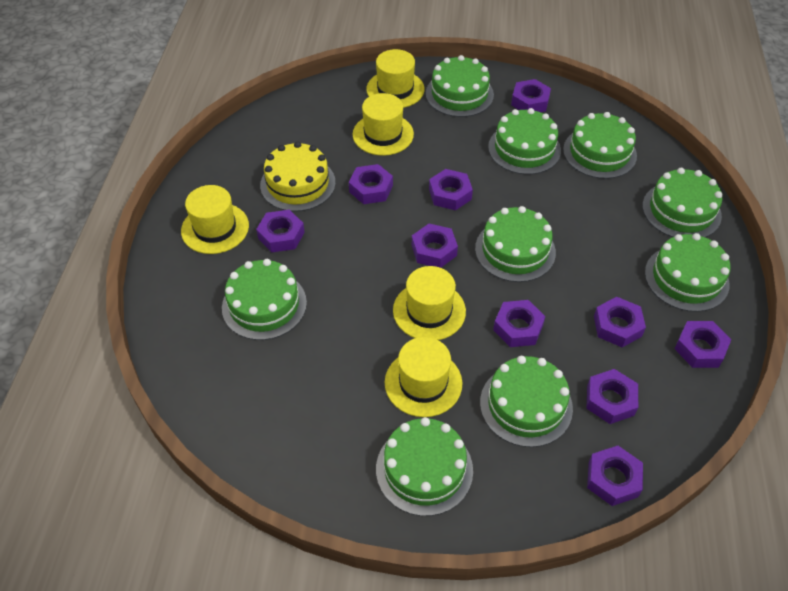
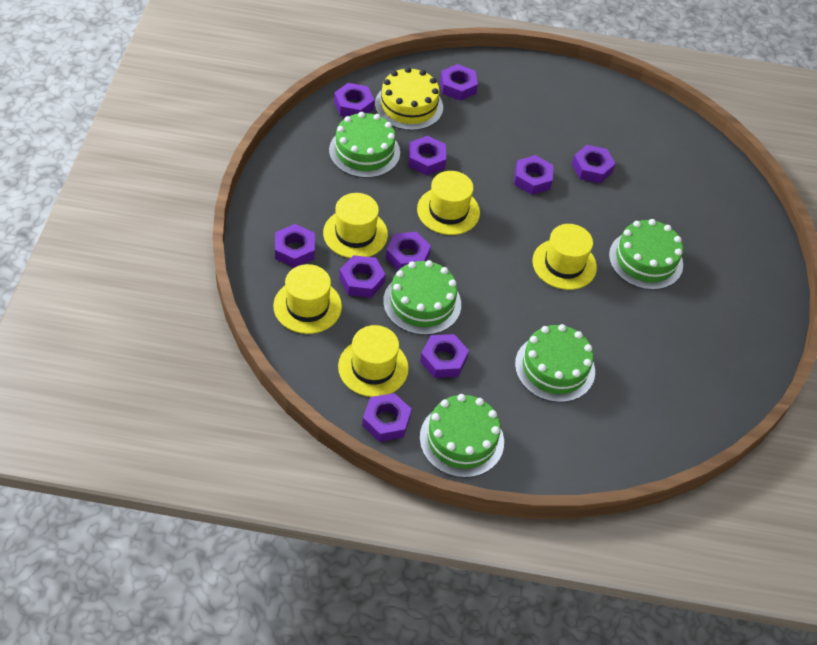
green cake: [222,259,307,340] [376,417,473,516] [426,55,494,117] [475,206,556,282] [480,356,573,447] [488,108,561,175] [563,112,637,179] [642,168,723,237] [645,233,731,312] = 9 -> [329,112,400,178] [383,260,461,335] [420,394,504,478] [515,324,595,402] [609,219,683,290] = 5

